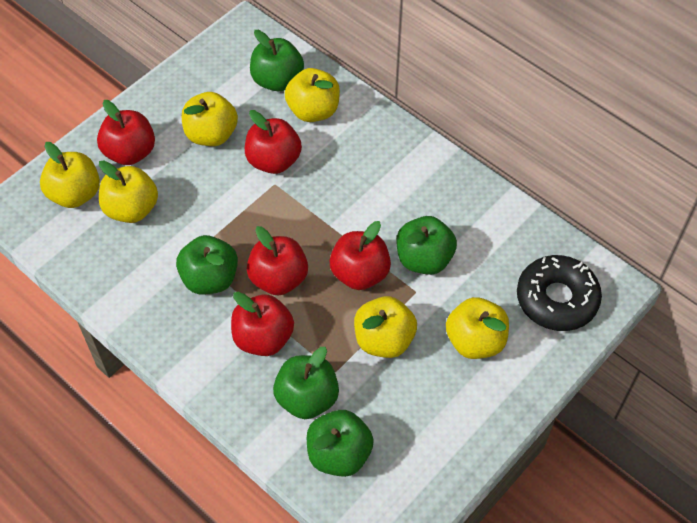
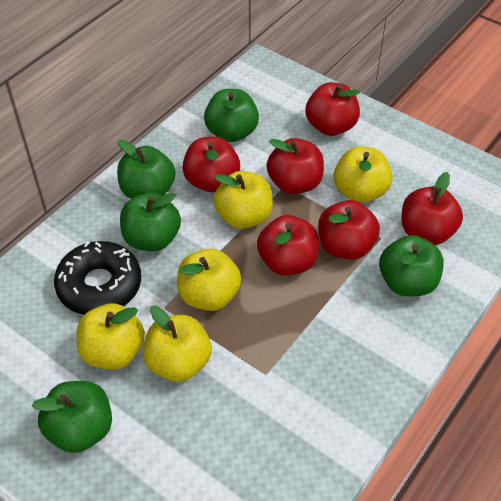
red apple: [97,100,155,165] [231,292,294,356] [245,110,302,174] [247,226,308,295] [329,221,391,290] = 5 -> [183,136,240,192] [257,215,319,276] [267,138,324,194] [306,82,360,136] [318,200,380,260] [401,172,463,245] = 6
yellow apple: [40,142,100,208] [99,160,158,223] [182,92,238,146] [285,68,340,122] [354,296,417,358] [446,297,509,359] = 6 -> [77,303,145,369] [143,306,212,382] [177,248,241,311] [213,171,273,229] [334,147,392,203] = 5

